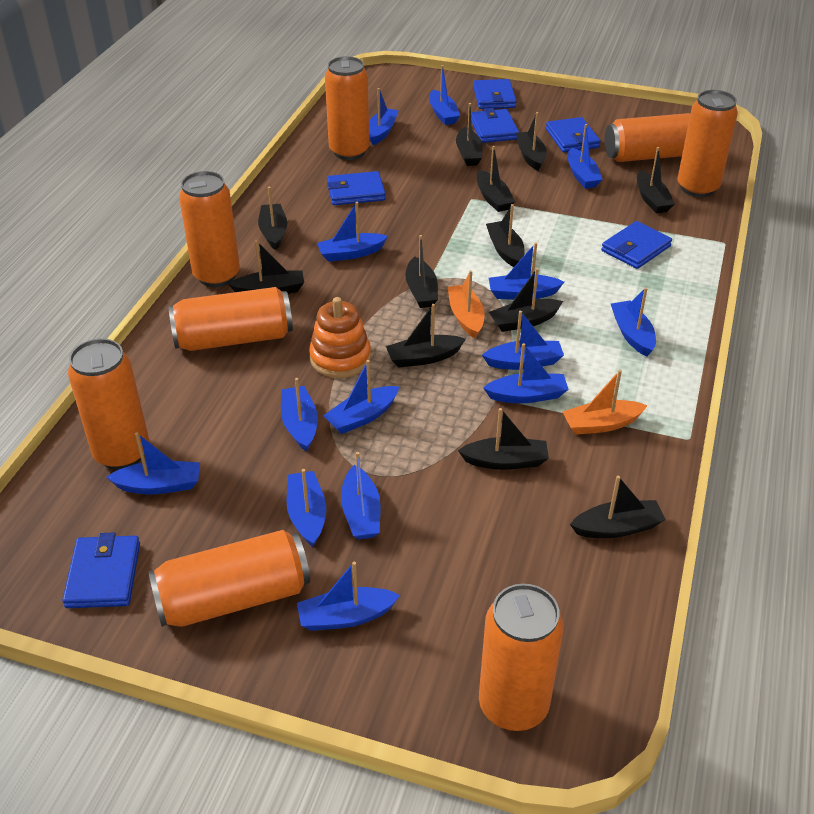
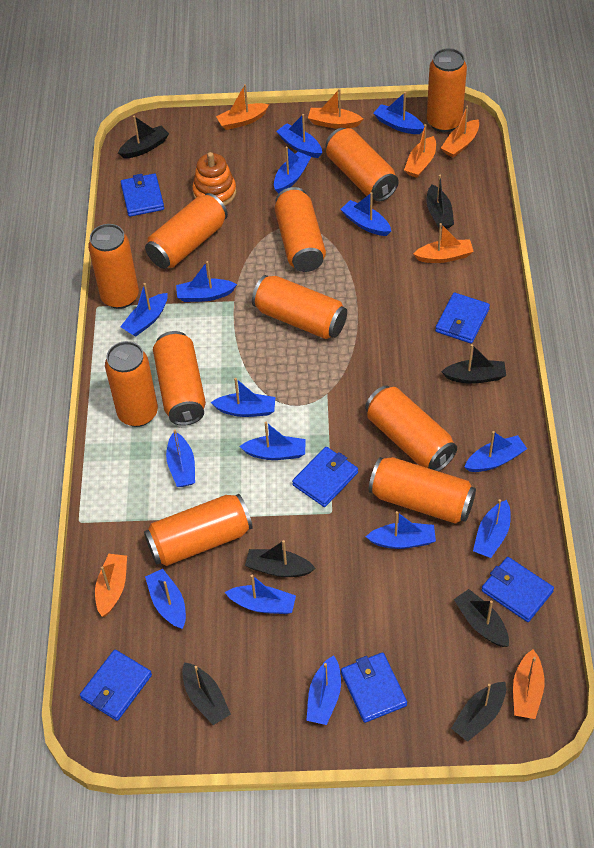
black boat: [228,240,304,294] [258,187,287,250] [386,304,466,368] [405,235,438,308] [456,103,483,166] [458,408,549,470] [477,146,515,212] [486,204,525,267] [489,268,563,332] [516,112,547,171] [570,476,666,538] [637,147,675,213] = 12 -> [118,116,169,159] [182,662,231,725] [245,540,316,577] [426,175,454,229] [441,344,506,384] [451,682,506,742] [454,589,509,647] = 7
blue boat: [106,432,200,494] [281,378,318,452] [287,469,326,547] [297,562,400,631] [317,202,388,262] [323,360,399,434] [341,452,380,540] [369,88,399,145] [429,65,460,125] [482,311,564,370] [483,343,569,403] [489,242,564,300] [568,124,603,189] [611,288,656,357] = 14 -> [120,283,168,336] [145,569,186,629] [166,430,195,487] [176,261,237,302] [210,378,275,417] [225,575,296,614] [239,422,306,460] [274,147,311,194] [276,114,322,158] [306,655,341,725] [340,192,391,236] [366,511,436,549] [373,92,424,134] [465,431,527,472] [473,499,511,558] = 15
orange boat: [448,270,485,338] [562,370,648,435] = 2 -> [95,554,127,617] [216,84,269,130] [308,89,363,129] [404,124,436,178] [413,223,474,263] [441,105,479,158] [513,649,545,719] = 7
orange can: [68,338,149,470] [148,530,310,627] [168,287,293,351] [179,171,240,287] [325,56,370,160] [479,584,564,731] [605,113,690,162] [677,90,738,197] = 8 -> [88,224,139,309] [105,341,158,427] [144,494,253,566] [145,193,228,269] [153,331,206,426] [252,275,347,339] [275,187,326,272] [326,128,399,201] [365,385,457,471] [369,457,476,524] [427,48,467,133] = 11

